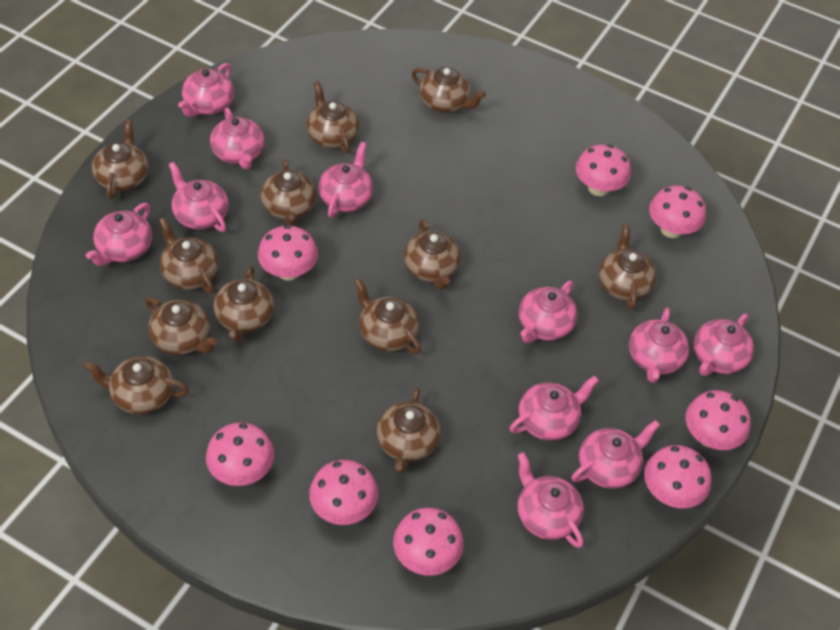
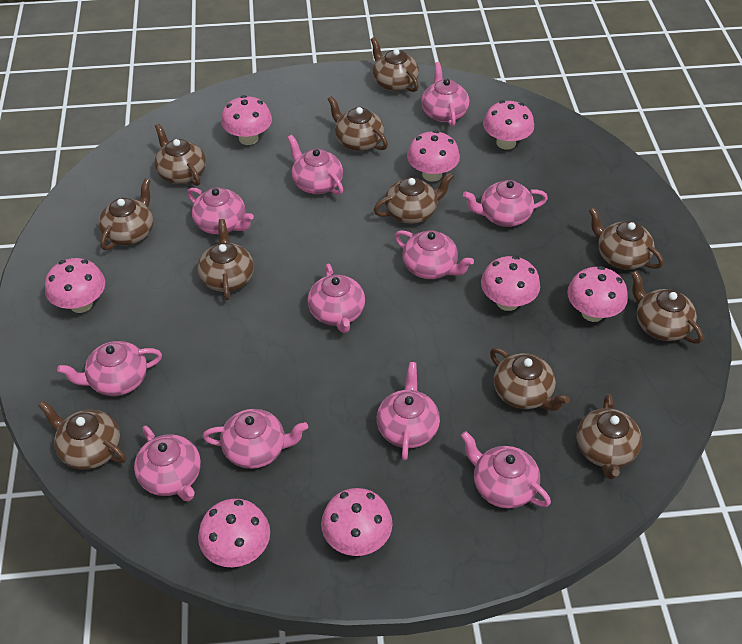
brown teapot: [84,356,189,414] [92,119,148,199] [145,297,218,355] [159,218,219,294] [214,266,274,342] [261,159,316,226] [307,81,359,153] [354,278,421,354] [377,387,440,473] [404,219,461,290] [412,67,486,113] [599,224,656,311] = 12 -> [38,401,126,470] [98,178,153,250] [154,124,206,186] [197,219,254,300] [328,96,388,151] [370,37,419,92] [374,172,454,224] [490,348,570,411] [576,394,642,479] [589,207,664,270] [631,271,703,344] = 11

